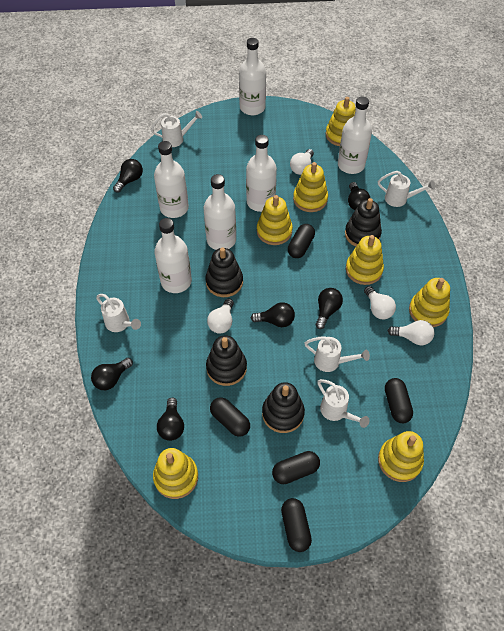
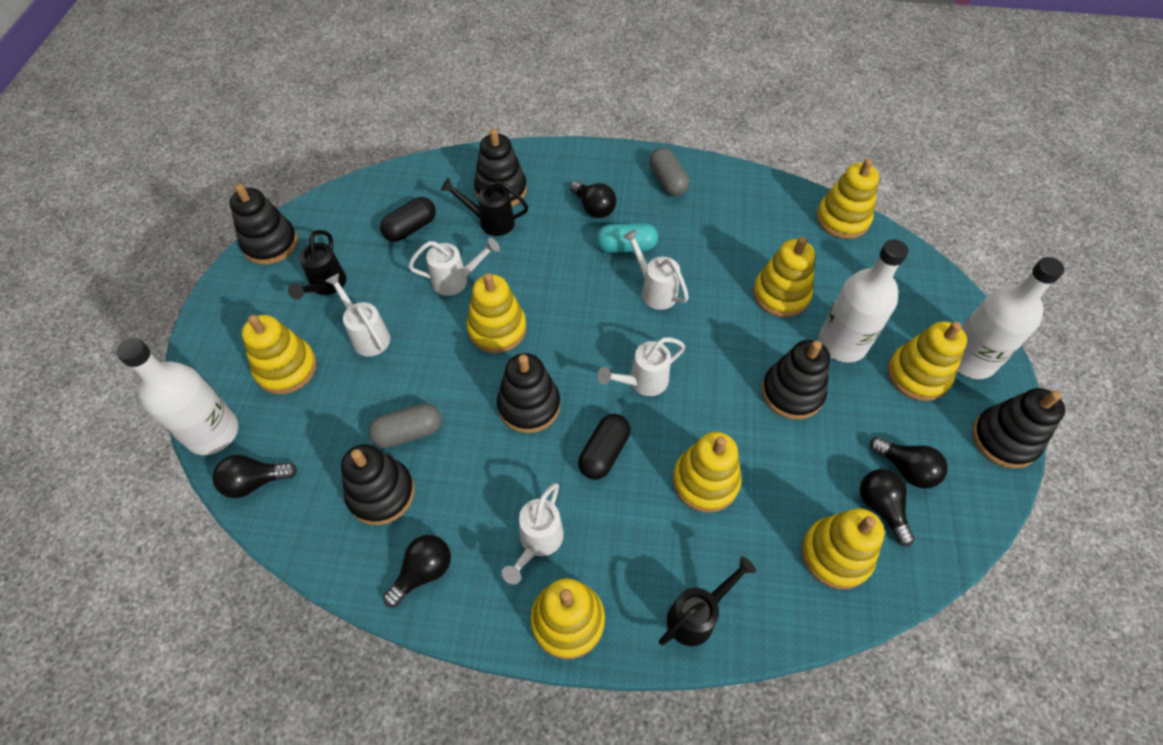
black capsule: [210,397,250,437] [272,451,320,484] [281,498,312,552] [288,224,315,258] [385,378,413,423] = 5 -> [380,197,436,242] [578,414,630,480] = 2
black light bulb: [91,358,133,390] [113,159,143,193] [157,398,184,441] [251,302,295,327] [316,288,343,329] [348,182,370,210] = 6 -> [212,455,297,498] [383,535,451,607] [570,181,616,218] [860,469,915,546] [870,437,948,489] = 5
black stacking toy: [205,247,243,297] [206,335,247,386] [262,382,305,433] [345,198,382,247] = 4 -> [229,184,298,265] [341,444,415,525] [474,128,527,207] [497,353,560,433] [762,340,830,420] [972,388,1065,468] = 6
black watering can: none = 0 -> [288,230,346,300] [441,178,528,236] [659,556,756,646] = 3
grey capsule: none = 0 -> [368,403,442,448] [649,148,689,196] = 2
turquoise capsule: none = 0 -> [596,223,658,253] = 1
white bottle: [154,141,189,218] [154,218,192,293] [204,174,236,250] [239,38,266,115] [246,135,277,212] [338,96,372,174] = 6 -> [116,338,238,455] [819,239,908,363] [957,257,1065,379] = 3
white light bulb: [207,298,234,334] [290,149,314,175] [364,286,396,319] [388,320,434,345] = 4 -> none = 0
yellow stacking toy: [153,448,198,499] [257,195,293,245] [293,162,328,212] [325,97,356,146] [346,235,384,285] [378,431,424,482] [409,278,450,327] = 7 -> [242,315,317,394] [466,273,527,353] [530,578,605,659] [673,432,741,513] [753,237,815,317] [801,508,885,589] [816,158,879,239] [888,321,967,401] = 8

